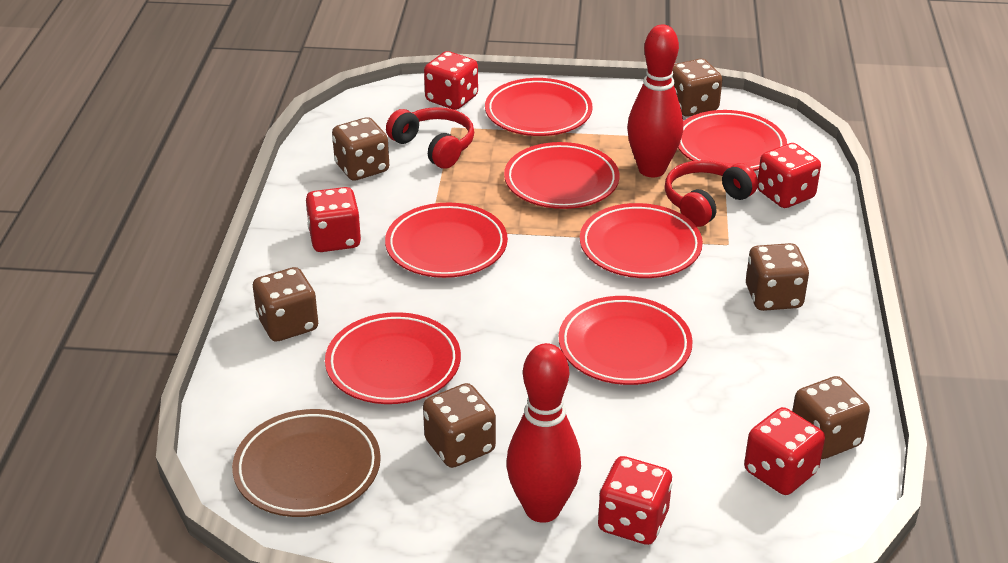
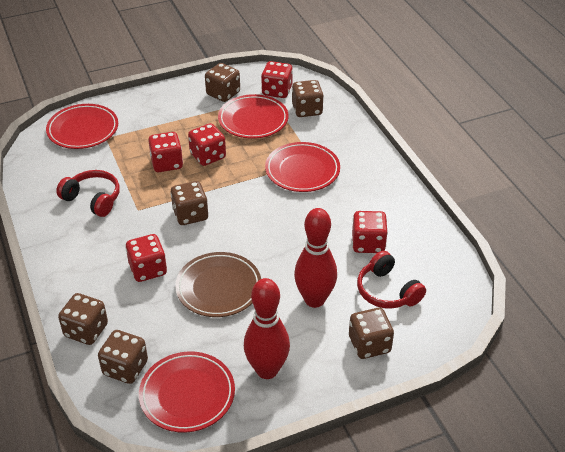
red plate: [325,312,461,404] [385,203,508,278] [485,78,593,136] [504,142,619,209] [559,296,693,385] [580,203,703,278] [678,110,787,171] = 7 -> [46,104,118,149] [139,351,235,433] [218,94,289,139] [265,142,340,192] = 4

